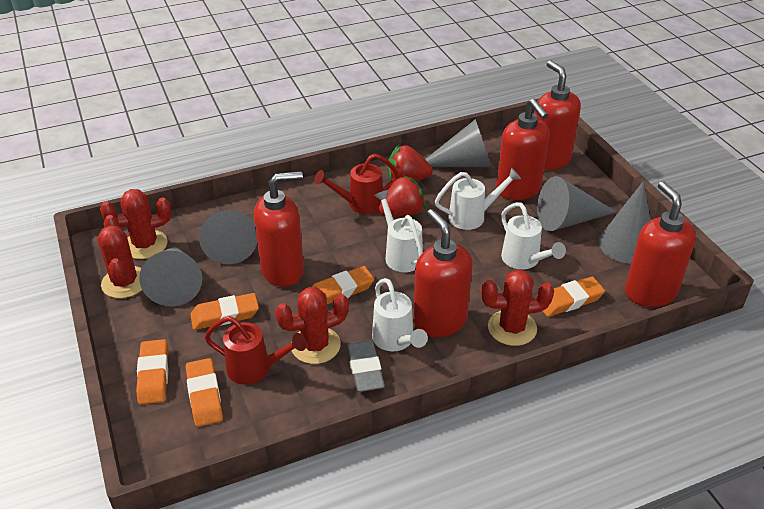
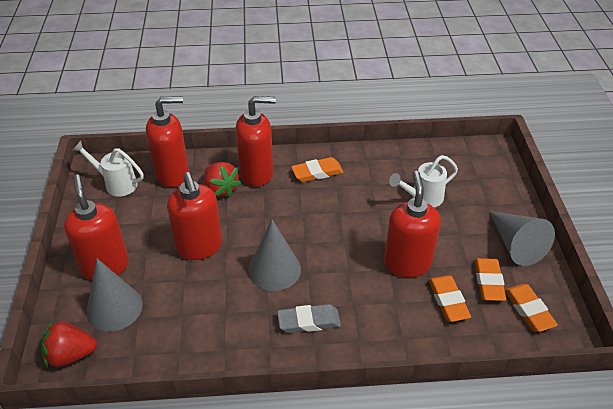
grey cone: [139,246,202,307] [199,210,257,264] [425,119,491,167] [537,176,617,231] [598,181,651,264] = 5 -> [86,258,143,332] [249,220,301,291] [489,211,555,266] = 3
orange eraser: [136,339,168,405] [186,358,223,427] [190,293,259,330] [312,266,374,304] [543,277,605,317] = 5 -> [291,157,344,182] [428,275,471,322] [475,258,506,301] [505,284,558,332] = 4
red cactus: [97,215,142,298] [100,189,171,259] [275,287,349,364] [481,269,554,346] = 4 -> none = 0
red watering can: [205,316,306,385] [314,154,398,214] = 2 -> none = 0
white watering can: [372,278,428,352] [374,190,423,272] [435,168,521,230] [501,202,566,270] = 4 -> [73,141,144,196] [389,155,458,207] = 2

